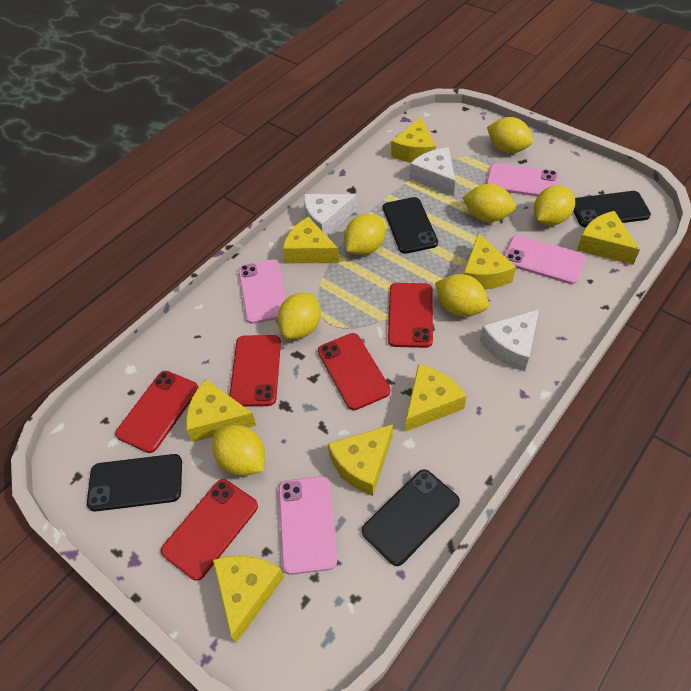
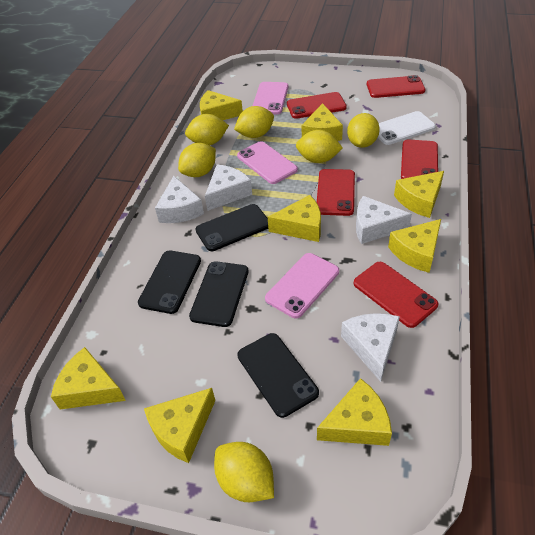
pink phone: [238,260,286,324] [278,476,337,575] [486,163,559,197] [504,235,586,284] = 4 -> [237,141,298,184] [253,82,288,115] [265,253,339,319] = 3
white cheese: [304,194,357,236] [410,147,455,196] [480,309,539,371] = 3 -> [155,176,204,223] [205,164,252,211] [341,313,400,382] [356,196,412,244] = 4
white phone: none = 0 -> [378,111,436,145] = 1
yellow lemon: [212,425,265,476] [277,293,321,339] [344,214,385,255] [435,274,489,317] [462,184,516,222] [487,117,533,153] [534,185,575,225] = 7 -> [178,143,216,177] [185,114,229,145] [214,442,274,502] [234,106,274,138] [296,130,343,163] [347,113,380,148] = 6

